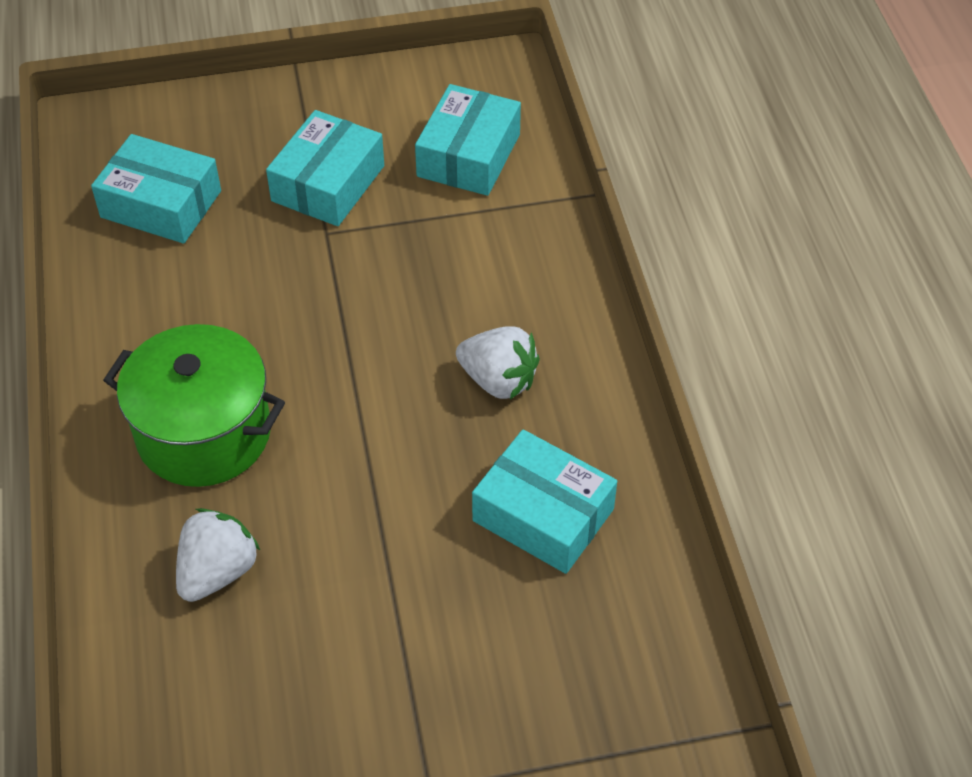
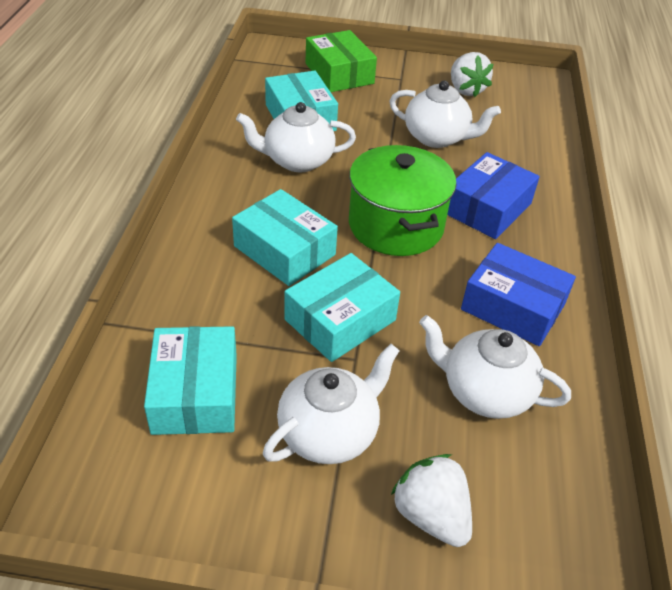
blue box: none = 0 -> [447,152,540,239] [461,243,576,346] = 2
green box: none = 0 -> [306,30,377,92] = 1
white teapot: none = 0 -> [236,102,356,173] [263,344,400,464] [390,80,501,148] [419,315,571,419] = 4

